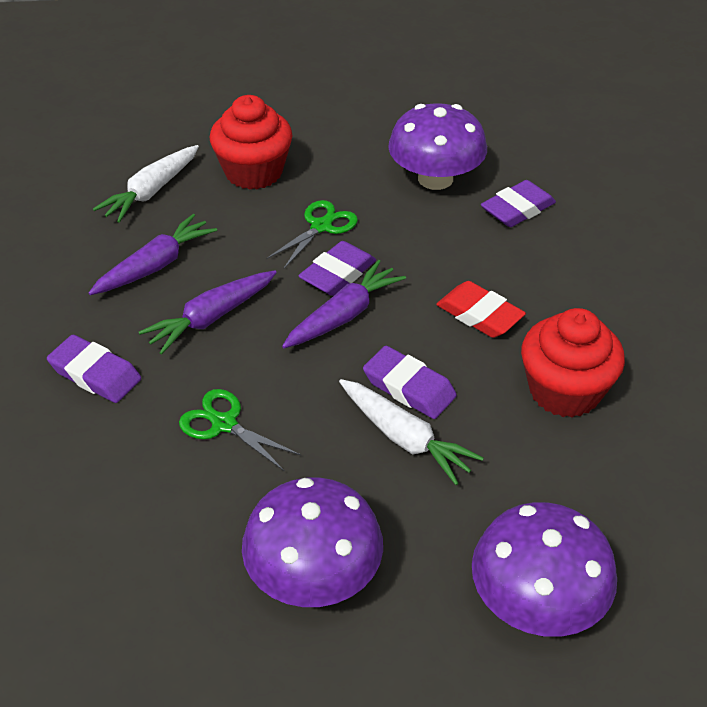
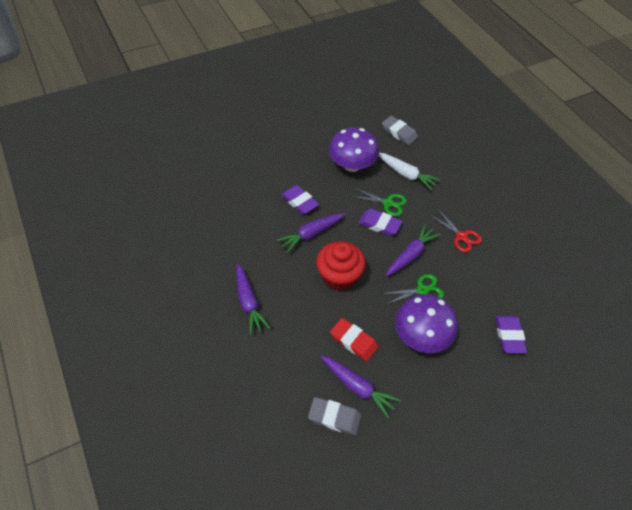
grey eraser: none = 0 -> [308,397,362,435] [382,116,418,145] = 2
purple carrot: [89,214,217,295] [139,270,277,355] [282,260,406,348] = 3 -> [236,264,271,335] [277,213,345,253] [321,355,401,418] [386,224,440,276] = 4
purple eraser: [47,335,141,403] [298,241,376,296] [363,346,457,419] [481,180,556,227] = 4 -> [281,185,319,214] [358,209,402,236] [495,315,527,353] = 3
purple mushroom: [242,477,383,607] [388,103,487,190] [472,502,617,637] = 3 -> [329,128,379,172] [395,294,458,353] = 2
red cupcake: [210,95,293,190] [521,308,625,418] = 2 -> [316,241,366,291] = 1
red scissors: none = 0 -> [430,210,482,252] = 1
white carrot: [93,145,199,223] [339,379,484,485] = 2 -> [379,153,440,191] = 1

